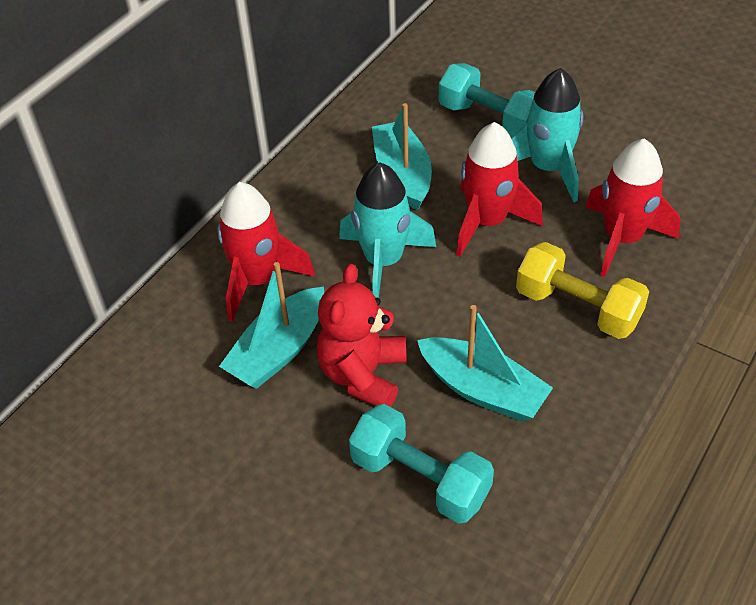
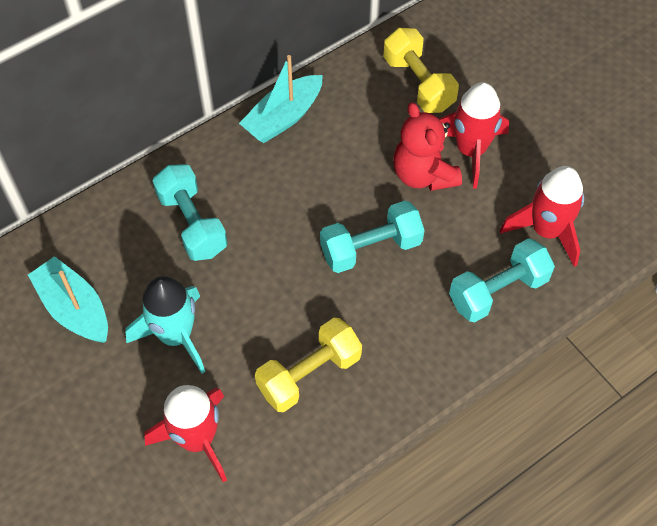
turquoise boat: [219,262,324,389] [372,103,432,211] [417,305,553,422] = 3 -> [28,256,108,343] [239,55,323,143] = 2
turquoise dumbbell: [349,404,494,524] [439,63,535,136] = 2 -> [153,164,228,261] [320,200,425,273] [449,238,555,322] = 3
turquoise rocket: [339,162,436,298] [511,68,584,202] = 2 -> [125,276,205,373] = 1
yellow dumbbell: [516,242,649,339] = 1 -> [255,318,362,412] [383,28,459,113] = 2

